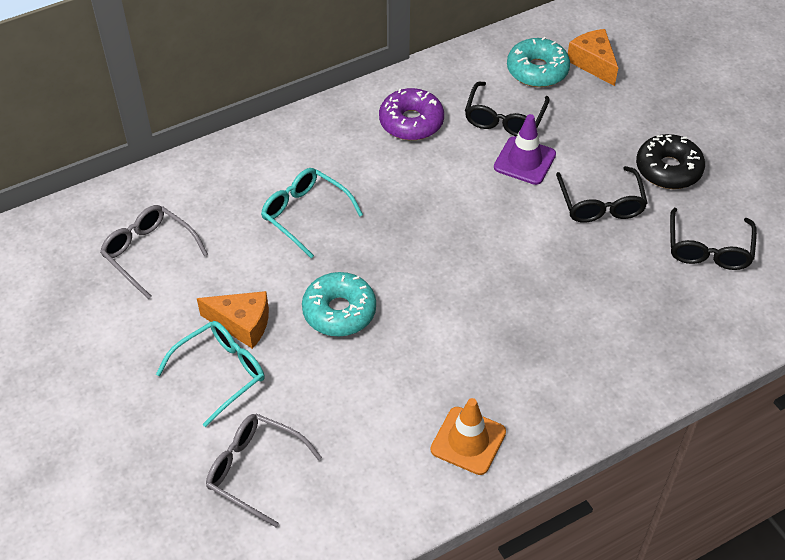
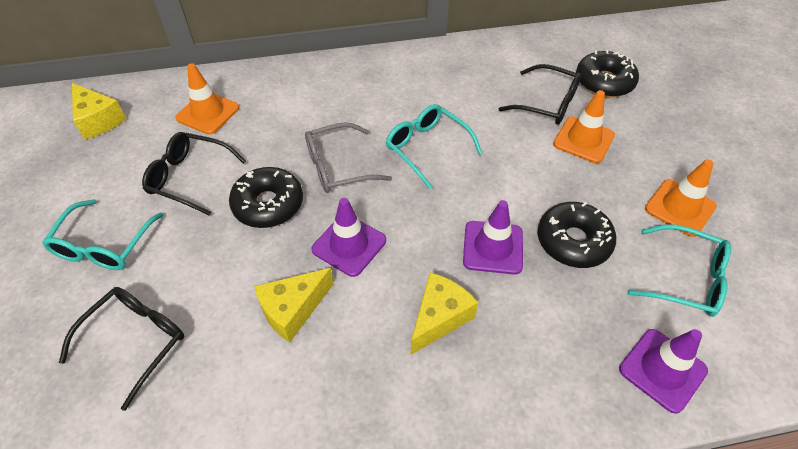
black donut: [636,134,705,189] = 1 -> [229,167,303,228] [538,202,616,268] [576,50,639,97] = 3
grey glasses: [100,205,208,299] [206,414,322,527] = 2 -> [305,122,392,193] = 1
orange cheese: [197,291,269,349] [568,29,618,86] = 2 -> none = 0
orange traffic cone: [430,398,506,475] = 1 -> [175,63,239,135] [553,90,615,163] [645,159,717,237] = 3
purple donut: [379,88,444,140] = 1 -> none = 0
purple traffic cone: [494,114,556,185] = 1 -> [311,198,386,277] [463,200,523,274] [619,329,708,414] = 3
turquoise donut: [302,272,376,336] [507,37,570,87] = 2 -> none = 0
turquoise glasses: [156,321,265,427] [261,168,363,258] = 2 -> [42,199,163,270] [386,104,483,189] [628,224,731,317] = 3
yellow cheese: none = 0 -> [72,83,126,140] [254,268,334,342] [411,272,479,355] = 3

